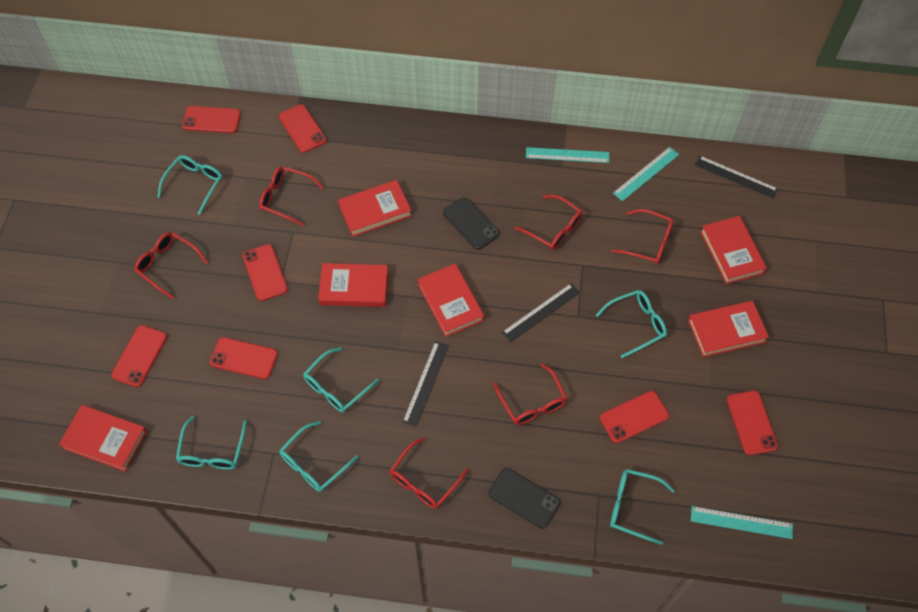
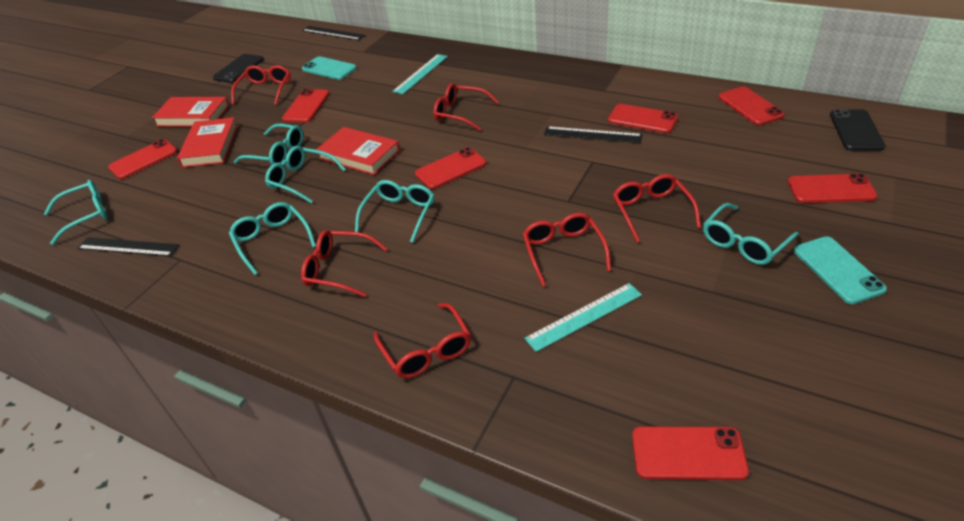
red book: [59,405,147,472] [318,263,388,307] [338,180,412,237] [417,264,484,337] [688,301,769,357] [700,216,767,284] = 6 -> [152,97,230,127] [177,117,238,168] [316,127,400,175] = 3
turquoise phone: none = 0 -> [302,56,357,80] [794,236,887,304] = 2
turquoise ruler: [526,147,609,163] [613,147,679,201] [691,506,793,539] = 3 -> [392,54,448,94] [524,283,642,352] = 2

